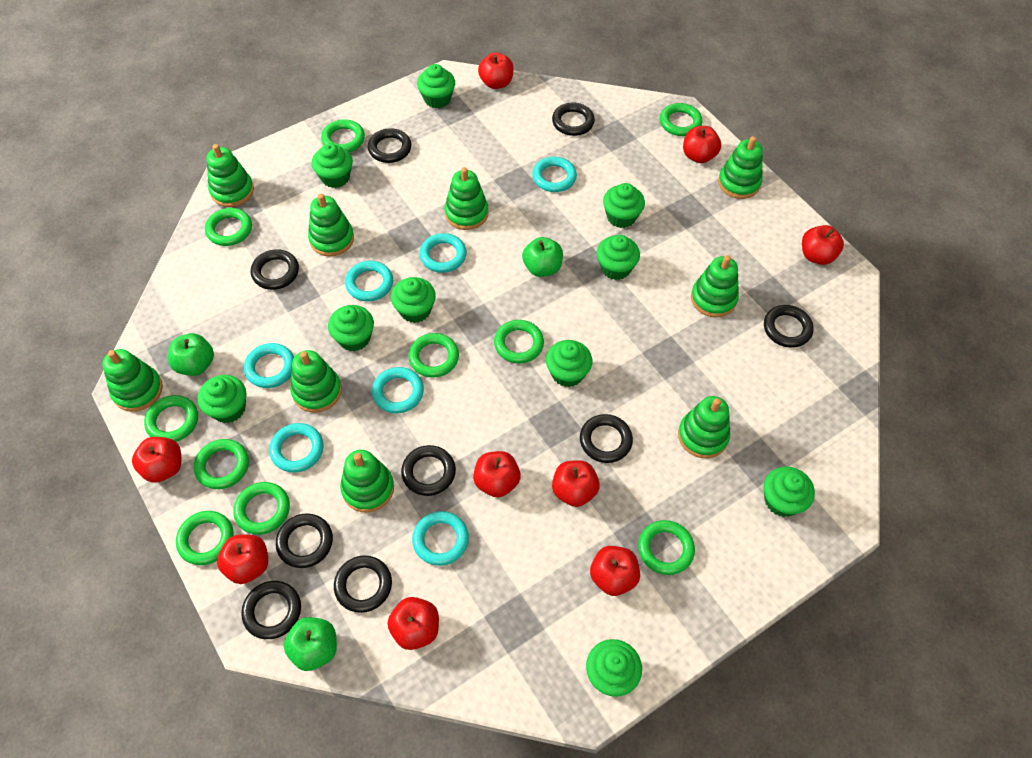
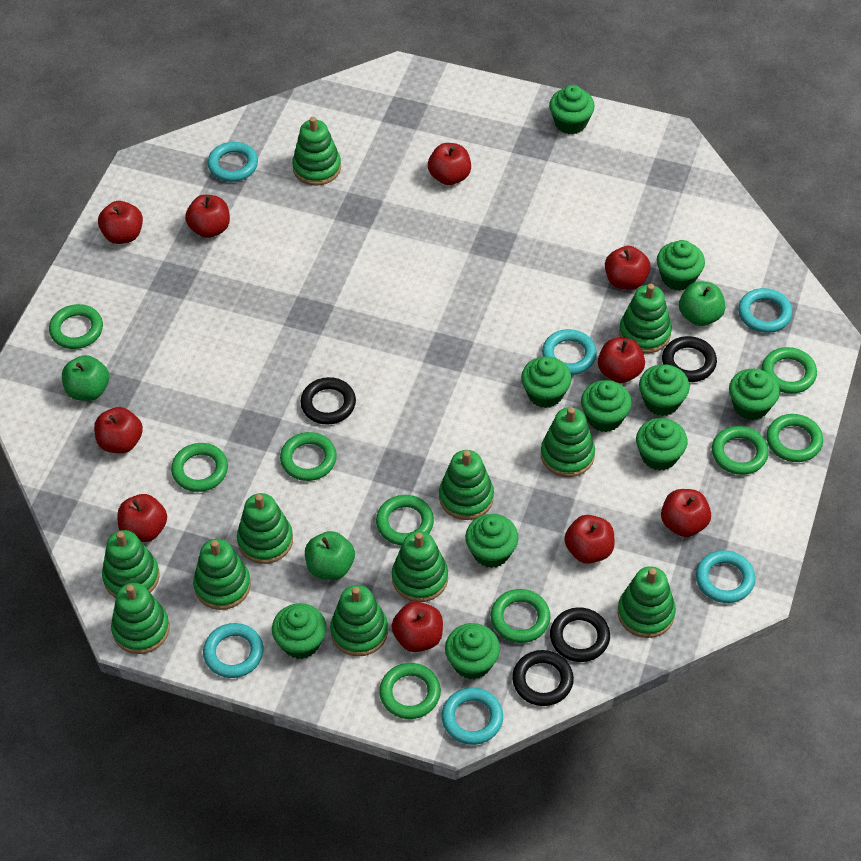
black ring: [241,581,301,639] [251,249,299,290] [276,513,333,568] [334,555,392,613] [368,128,411,163] [401,445,456,496] [552,103,595,136] [580,414,633,463] [764,305,814,348] = 9 -> [300,377,356,425] [512,650,574,706] [550,607,610,662] [662,336,717,382] = 4
green ring: [144,395,198,442] [176,511,234,565] [194,439,249,489] [205,208,252,246] [233,482,290,535] [321,119,365,152] [408,333,459,378] [494,320,544,363] [638,520,695,575] [660,103,702,136] = 10 -> [49,304,103,349] [171,443,228,492] [280,432,337,481] [376,495,434,545] [379,663,441,719] [491,589,551,643] [712,426,769,475] [762,347,817,394] [766,414,823,462] = 9
green stacking toy: [102,349,163,412] [207,144,254,207] [291,350,342,413] [308,194,354,256] [340,450,394,512] [444,167,489,230] [678,396,730,458] [691,255,739,317] [718,136,763,199] = 9 -> [102,530,160,598] [111,583,170,654] [193,539,251,610] [237,493,293,564] [292,117,341,186] [330,585,388,657] [392,531,448,602] [439,450,494,520] [541,407,595,477] [618,566,676,638] [619,284,672,353] = 11
red apple: [132,437,181,483] [217,535,268,584] [388,597,439,650] [473,451,521,497] [478,52,514,89] [552,460,600,507] [590,546,640,596] [683,126,721,163] [802,225,844,265] = 9 -> [94,407,143,453] [98,201,143,244] [118,494,167,542] [185,195,230,238] [392,602,443,652] [428,143,471,185] [564,515,615,564] [598,338,645,383] [605,246,651,290] [661,489,711,537] = 10
turquoise ring: [244,343,294,388] [269,423,323,473] [345,261,393,302] [372,367,424,414] [412,511,469,566] [419,233,467,273] [532,157,577,192] = 7 -> [203,623,263,678] [207,142,258,182] [441,687,503,745] [542,329,597,375] [696,550,755,603] [738,288,792,333] = 6

